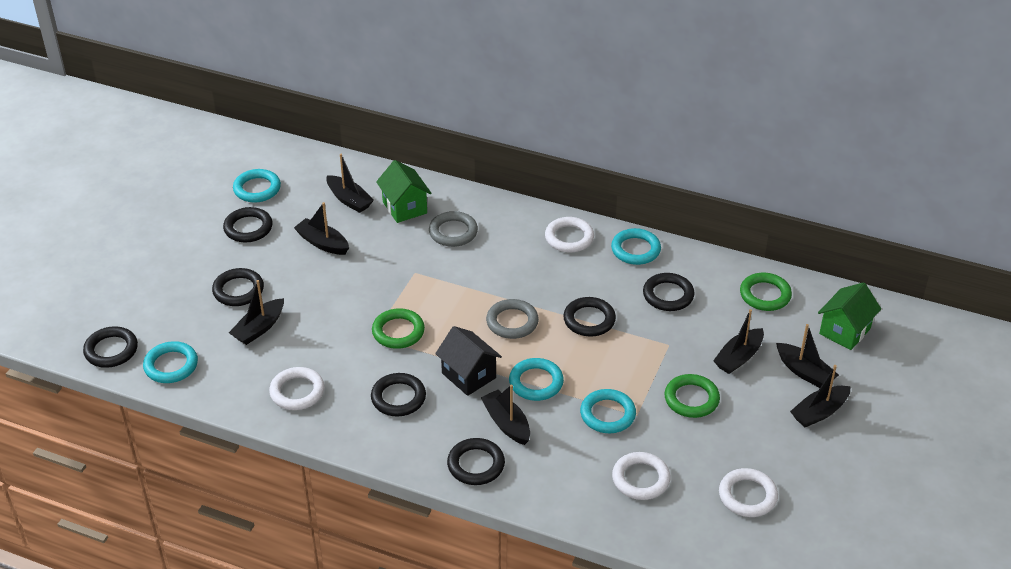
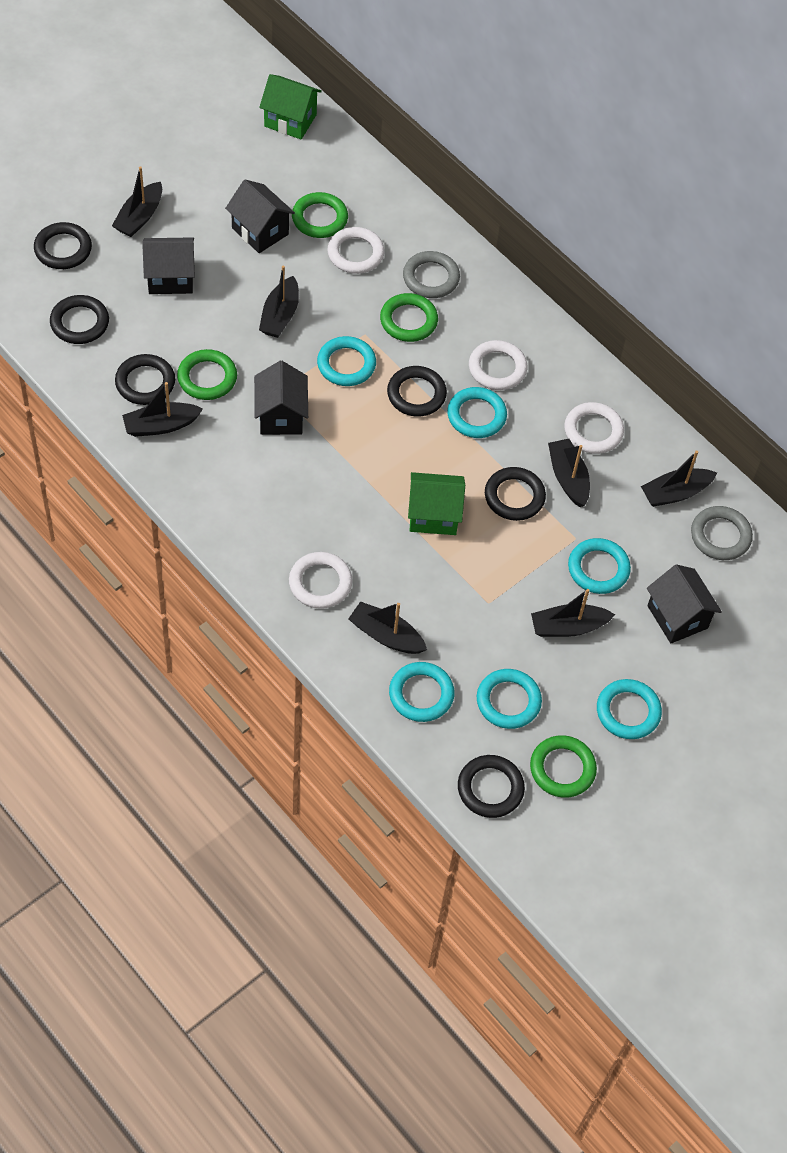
black house: [435,326,502,396] = 1 -> [142,237,195,294] [225,179,295,253] [254,361,308,435] [647,564,722,644] = 4
black ring: [83,326,138,368] [212,268,264,306] [223,207,272,243] [371,373,426,417] [447,438,505,485] [563,297,616,336] [643,273,695,311] = 7 -> [34,222,92,269] [50,295,109,344] [115,354,175,405] [387,366,447,417] [458,755,525,818] [485,467,546,521] = 6
green ring: [372,308,425,349] [665,374,720,418] [740,273,792,311] = 3 -> [177,349,237,400] [292,192,348,238] [380,293,438,342] [530,735,597,798] = 4
turquoise ring: [143,341,198,383] [233,169,281,202] [509,358,564,401] [580,389,636,433] [611,228,661,265] = 5 -> [317,336,376,386] [389,662,454,722] [447,387,507,438] [477,669,542,729] [568,538,631,594] [597,679,662,739] = 6

